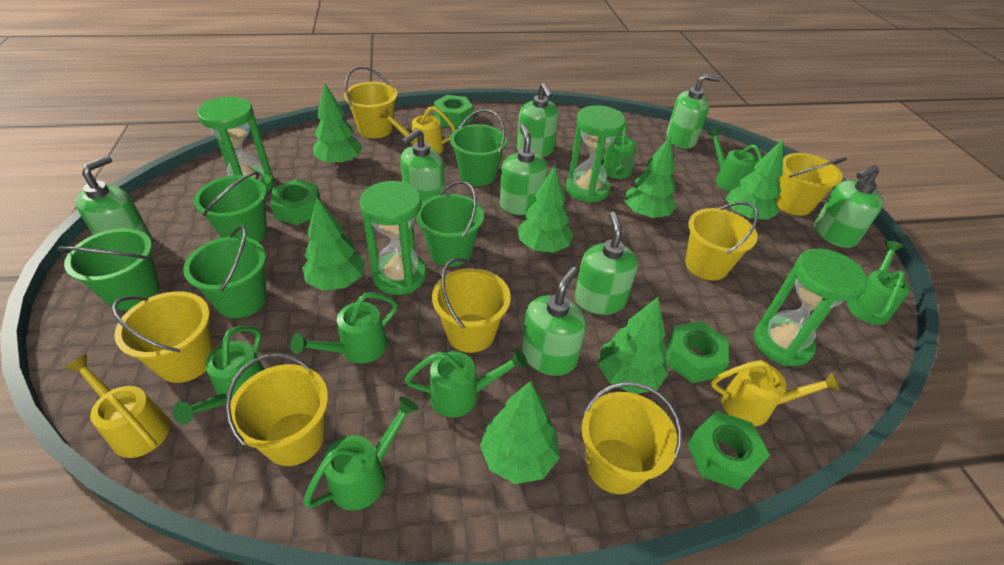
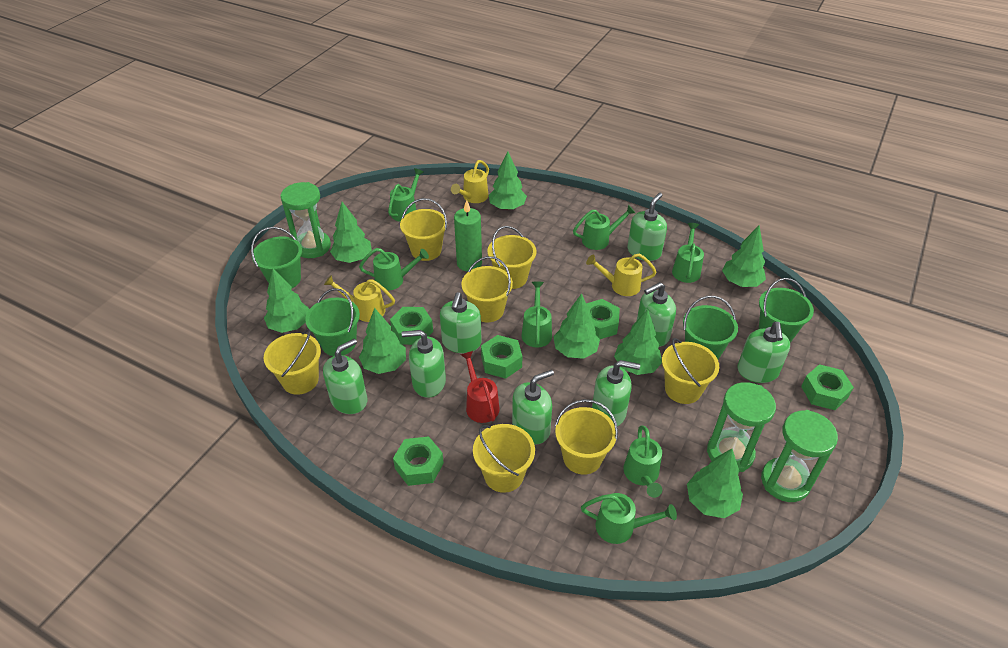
green bucket: [58,228,160,310] [183,225,267,318] [194,172,267,242] [416,181,484,267] [450,109,507,186] = 5 -> [251,227,302,288] [305,288,360,356] [683,296,738,359] [759,278,814,342] = 4
green candle: none = 0 -> [454,200,482,272] = 1
green hourglass: [197,97,274,192] [360,181,426,295] [566,105,626,203] [754,249,867,366] = 4 -> [280,182,331,258] [707,382,776,472] [761,410,838,502] = 3
green nut: [270,179,321,225] [434,95,473,128] [666,321,729,383] [687,411,770,490] = 4 -> [390,307,433,345] [393,436,444,486] [481,335,522,379] [586,299,620,339] [801,364,854,410] = 5
green tree: [302,198,365,291] [313,84,363,166] [480,381,560,484] [518,166,573,253] [598,297,668,394] [624,136,677,218] [726,139,783,220] = 7 -> [264,269,310,333] [330,202,372,263] [359,308,406,374] [489,151,527,210] [553,293,600,359] [614,309,662,375] [687,449,743,518] [722,226,766,287] = 8
red watering can: none = 0 -> [460,351,500,423] = 1

